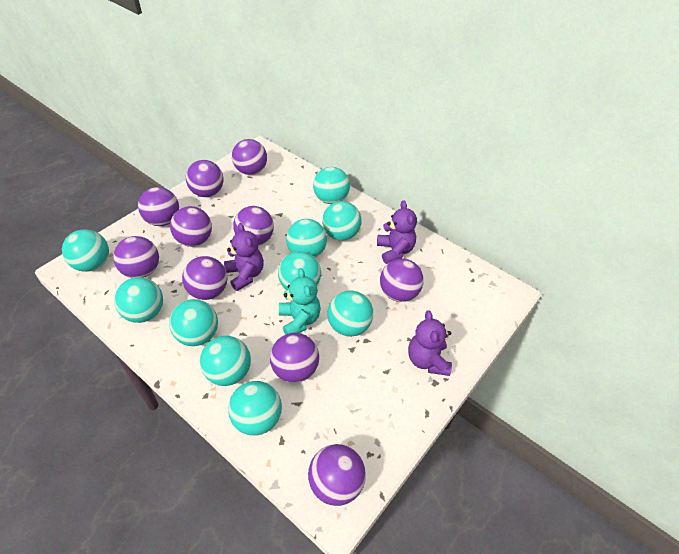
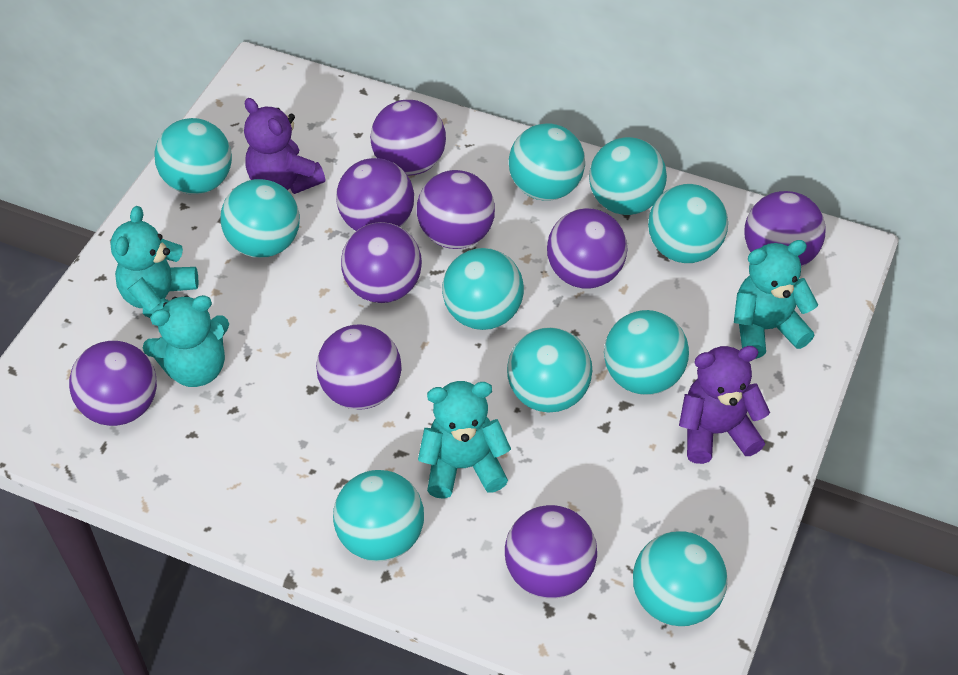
purple ball: [113,236,159,278] [138,187,179,226] [170,206,212,247] [182,256,227,300] [186,160,224,197] [232,139,267,175] [233,206,274,245] [270,333,319,383] [308,444,366,506] [380,258,424,302] = 10 -> [69,341,157,426] [316,324,402,410] [336,158,414,231] [341,222,422,303] [370,100,446,176] [417,170,495,249] [505,505,597,599] [547,208,627,289] [745,191,825,267] = 9
purple teddy bear: [224,223,264,291] [377,201,417,264] [408,310,452,376] = 3 -> [244,98,325,194] [679,346,770,464] = 2
turquoise teddy bear: [279,268,321,335] = 1 -> [110,206,198,318] [143,295,229,387] [418,381,511,499] [734,240,818,359] = 4

